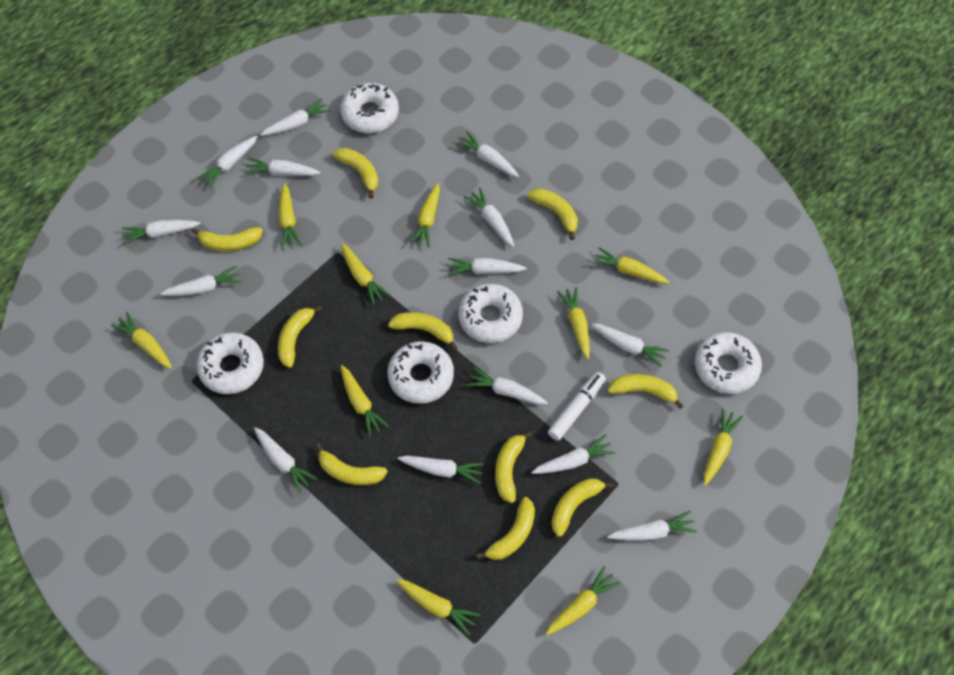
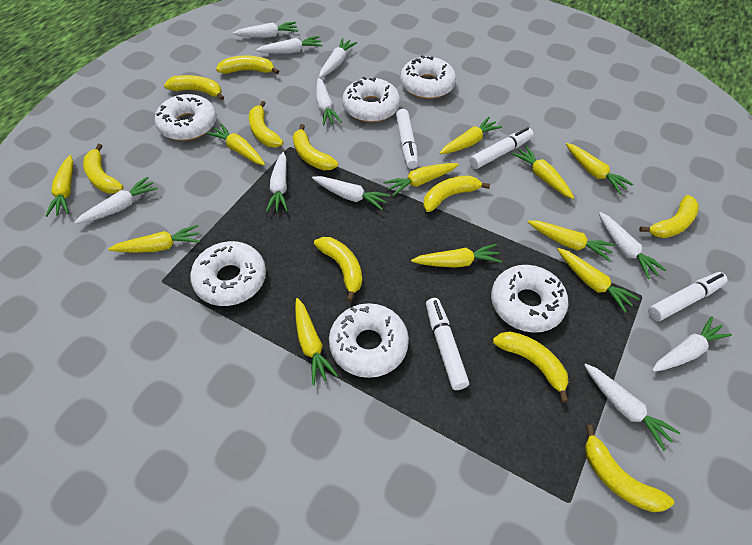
white carrot: [122,220,201,244] [160,266,241,296] [198,136,258,188] [245,157,320,176] [254,427,317,494] [260,98,331,136] [398,456,484,484] [448,258,527,275] [455,132,519,177] [464,187,514,247] [466,367,548,404] [531,434,615,474] [591,324,670,367] [607,511,697,541] = 14 -> [74,176,158,224] [233,22,298,38] [256,36,323,54] [266,152,288,212] [312,176,390,210] [316,78,342,126] [319,38,357,78] [584,364,680,451] [599,212,666,279] [652,317,732,372] = 10
white donut: [196,332,264,394] [340,83,399,133] [387,341,454,404] [458,284,523,343] [695,332,762,394] = 5 -> [154,94,217,141] [190,241,266,306] [329,303,409,378] [342,77,400,122] [400,55,456,99] [491,265,568,333] = 6
white marker: [548,372,606,441] = 1 -> [396,109,418,169] [426,298,469,390] [469,127,534,169] [648,272,728,321] = 4
yellow carrot: [111,312,172,369] [278,183,302,249] [341,243,391,306] [341,365,389,437] [396,579,480,635] [410,183,440,248] [545,566,621,635] [557,287,590,359] [592,247,669,283] [704,408,743,486] = 10 -> [45,155,73,217] [108,225,200,253] [206,123,265,165] [295,298,338,385] [383,163,459,196] [411,244,502,268] [440,117,502,154] [512,146,574,199] [528,220,615,261] [557,248,640,313] [566,143,633,194] = 11

